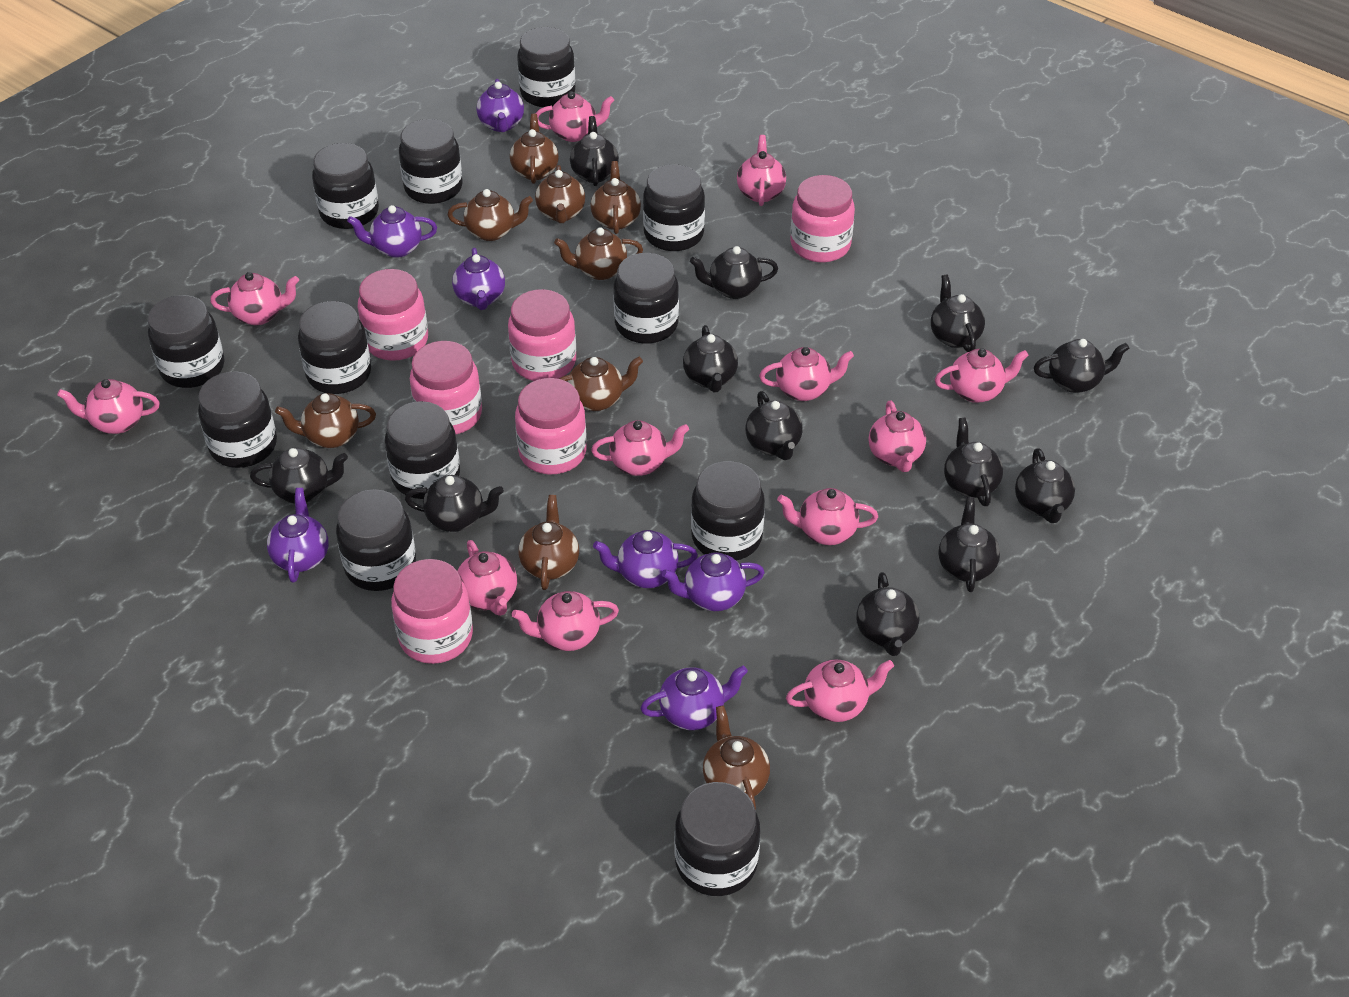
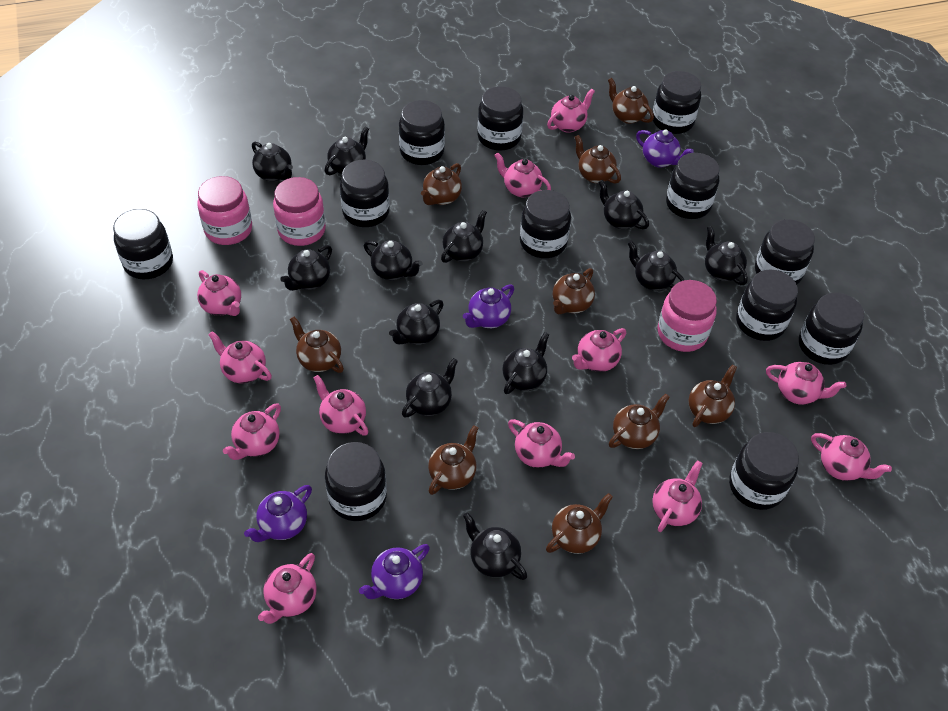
pink jar: [358,269,428,361] [391,559,473,664] [410,341,482,434] [508,289,576,381] [515,378,587,474] [791,175,855,262] = 6 -> [197,176,252,245] [273,177,326,246] [658,280,717,352] = 3
purple teapot: [267,488,329,583] [347,205,437,258] [452,248,505,310] [477,79,524,132] [593,530,698,588] [640,666,748,730] [661,552,765,611] = 7 -> [244,485,312,542] [359,544,430,599] [463,284,514,328] [636,129,694,168] = 4

